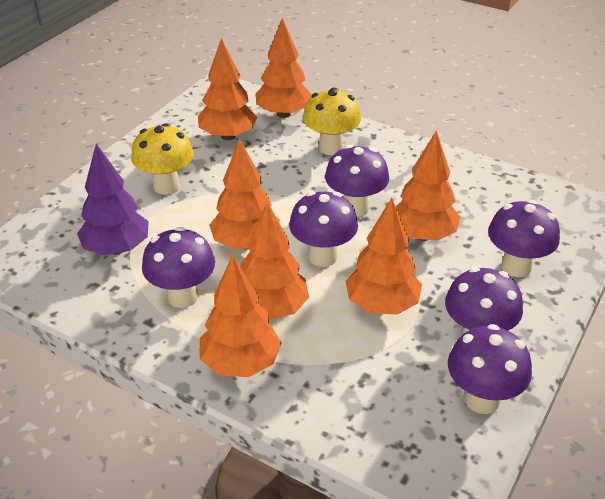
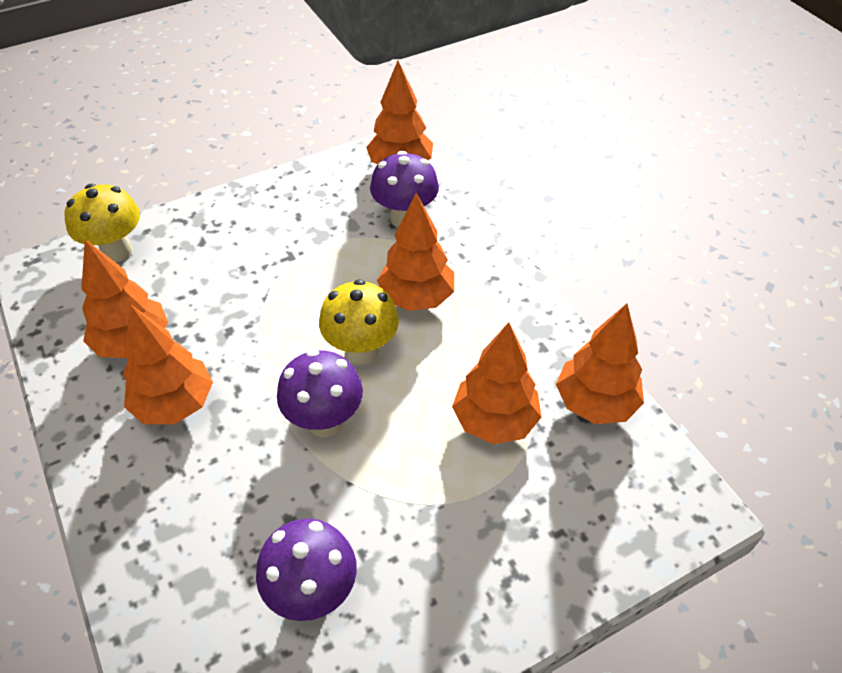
orange tree: [198,38,258,140] [200,255,282,377] [209,139,280,250] [240,201,309,320] [255,18,312,118] [345,198,422,315] [396,130,461,241] = 7 -> [81,239,168,358] [123,304,213,424] [366,60,433,165] [377,193,454,311] [452,322,541,444] [556,303,644,424] = 6
purple mushroom: [142,227,215,308] [289,191,358,267] [325,145,389,217] [445,267,523,335] [448,324,532,414] [488,200,560,277] = 6 -> [256,519,357,621] [277,349,363,437] [370,151,439,228] = 3
purple tree: [77,144,149,255] = 1 -> none = 0

